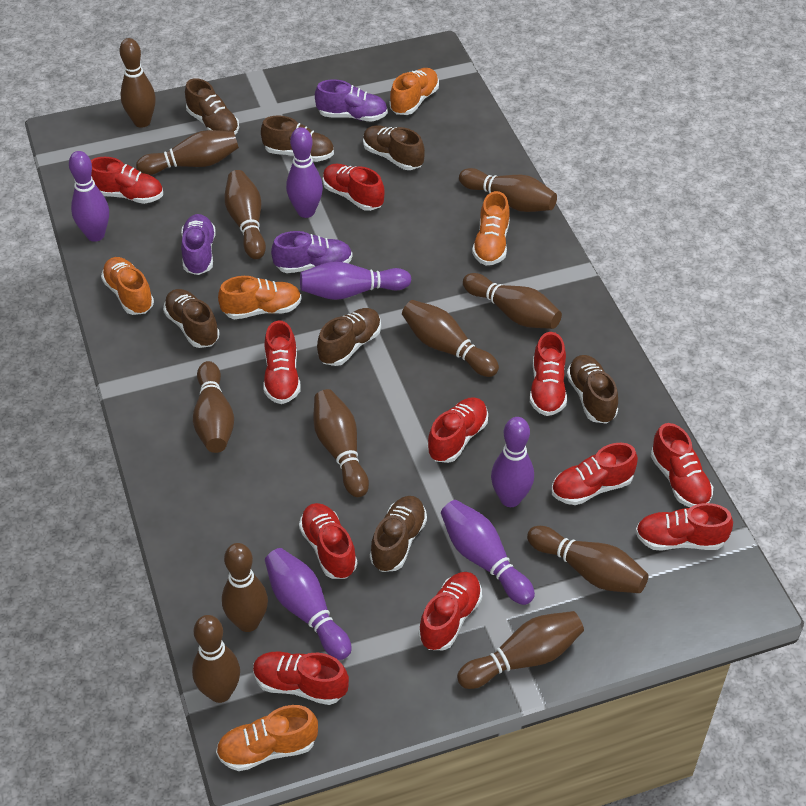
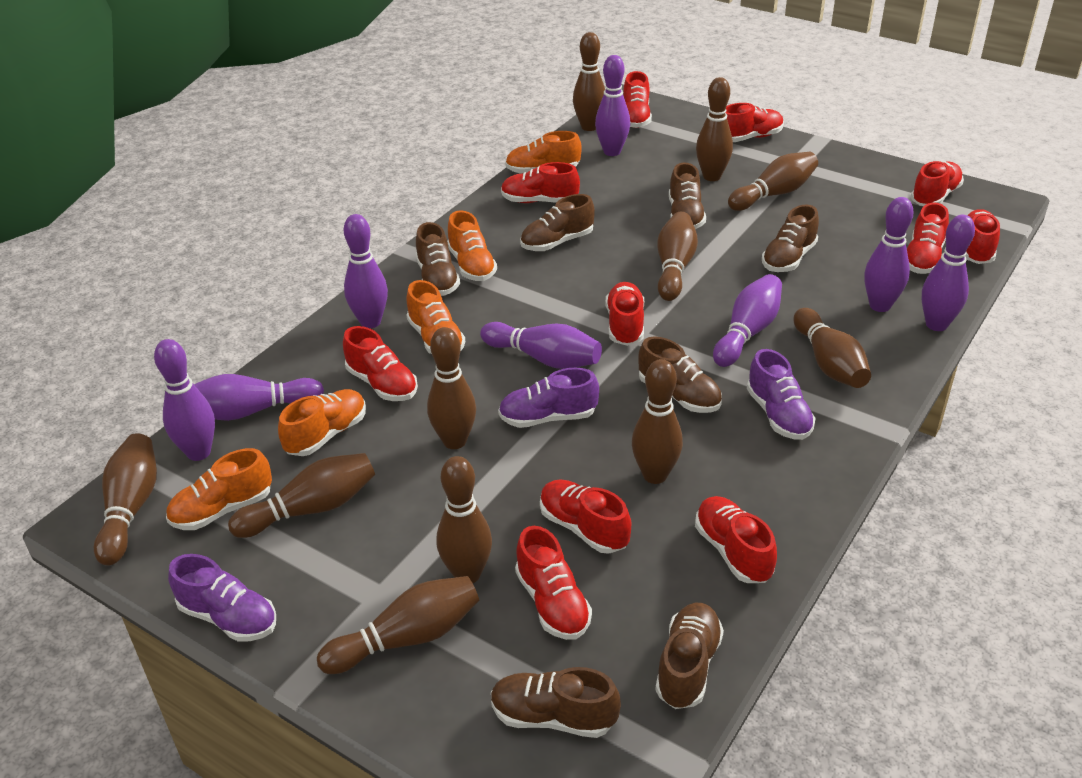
brown bowling pin: [120,38,156,128] [136,130,239,175] [192,615,240,703] [193,361,234,453] [222,543,268,632] [224,170,266,259] [314,389,369,497] [402,300,499,377] [457,611,584,689] [459,168,557,212] [463,273,562,329] [527,526,649,593] = 12 -> [94,433,157,566] [228,453,375,538] [317,576,479,674] [427,327,476,449] [437,456,492,583] [573,32,605,131] [632,359,683,484] [657,212,698,301] [696,77,733,181] [728,152,818,211] [794,308,871,388] = 11
purple bowling pin: [69,151,109,242] [265,548,352,660] [286,127,323,218] [300,261,411,300] [441,500,535,605] [491,417,534,507] = 6 -> [154,339,215,461] [194,374,324,421] [344,214,388,328] [480,322,602,369] [595,55,630,156] [713,274,782,367] [864,197,913,312] [922,215,975,331] = 8

